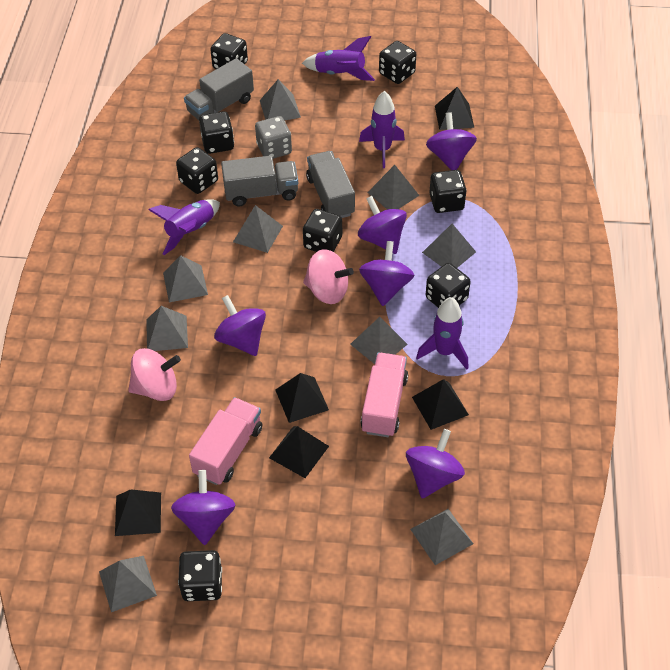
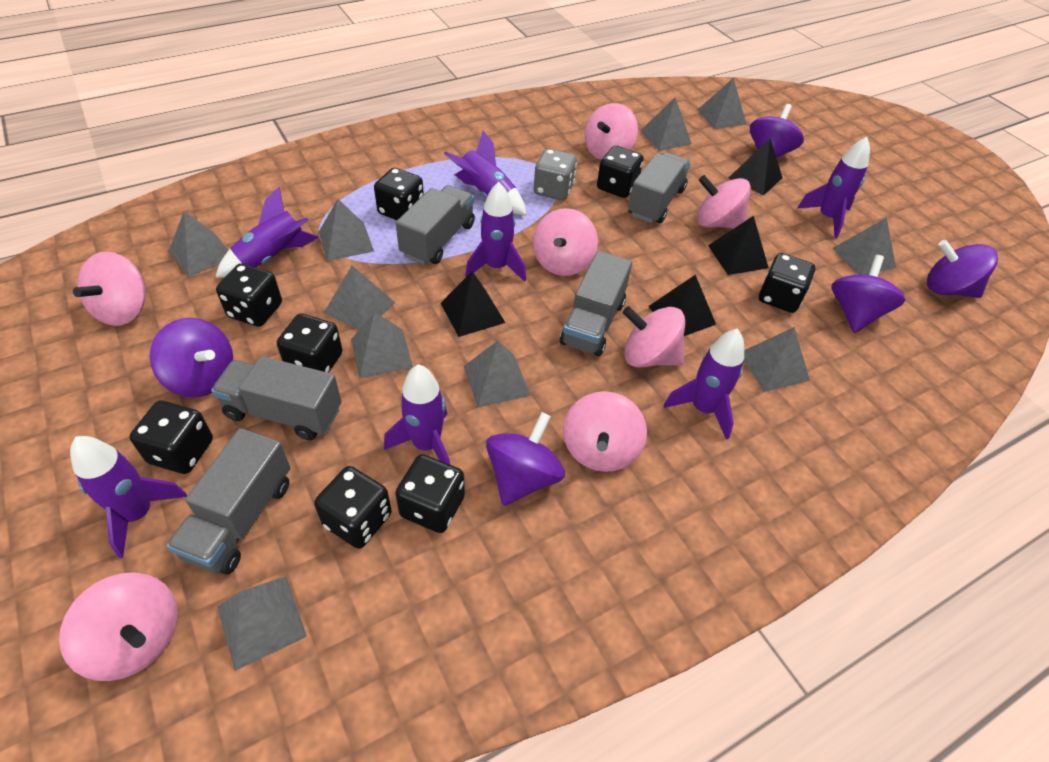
black pyramid: [115,489,161,536] [269,426,329,478] [275,373,329,423] [412,379,469,430] [435,87,474,130] = 5 -> [441,271,505,337] [648,275,716,336] [708,216,769,275] [729,138,782,195] = 4
grey pyramid: [99,556,157,612] [146,306,188,351] [163,255,208,302] [233,205,283,253] [260,79,301,121] [350,317,408,364] [367,165,420,210] [410,509,473,565] [422,224,476,268] = 9 -> [169,211,228,277] [217,576,307,671] [319,199,374,261] [324,266,396,330] [351,312,413,379] [464,340,531,407] [640,98,692,151] [698,78,747,129] [744,327,810,392] [832,218,896,275] = 10
grey truck: [184,58,254,120] [221,156,298,206] [306,151,355,218] = 3 -> [166,428,291,575] [211,356,341,440] [396,185,475,265] [560,251,632,356] [628,152,691,223] = 5
pink spinning top: [128,348,181,401] [303,249,354,304] = 2 -> [59,572,178,681] [73,251,145,326] [533,208,598,276] [563,391,647,472] [584,103,638,160] [623,306,685,368] [697,175,751,228] = 7
pink truck: [189,397,262,485] [361,352,408,437] = 2 -> none = 0
purple rocket: [148,199,220,255] [302,36,375,81] [359,91,405,168] [416,297,468,370] = 4 -> [70,436,187,558] [215,187,319,278] [384,364,450,465] [444,131,527,215] [465,182,526,282] [664,329,744,440] [798,137,870,238] = 7
purple spinning top: [171,470,235,545] [214,295,266,356] [358,196,407,254] [359,241,414,306] [406,429,465,499] [426,112,477,170] = 6 -> [150,318,233,397] [486,412,565,506] [750,104,804,158] [832,255,905,333] [927,240,998,298] = 5

